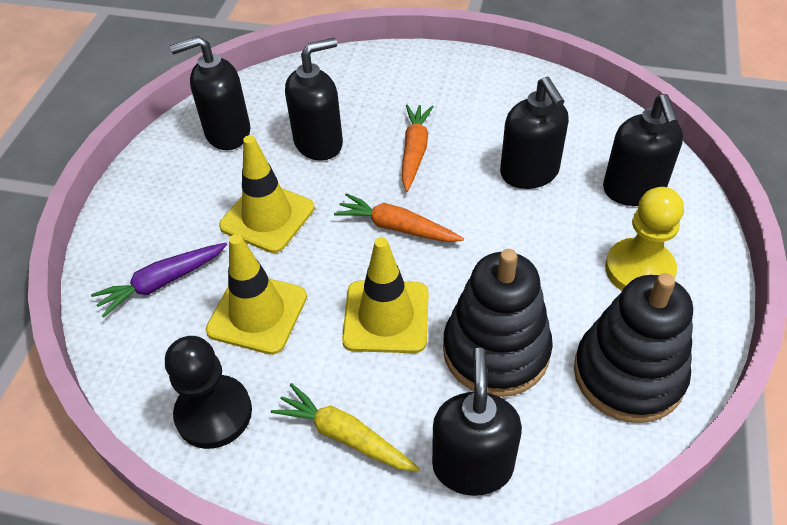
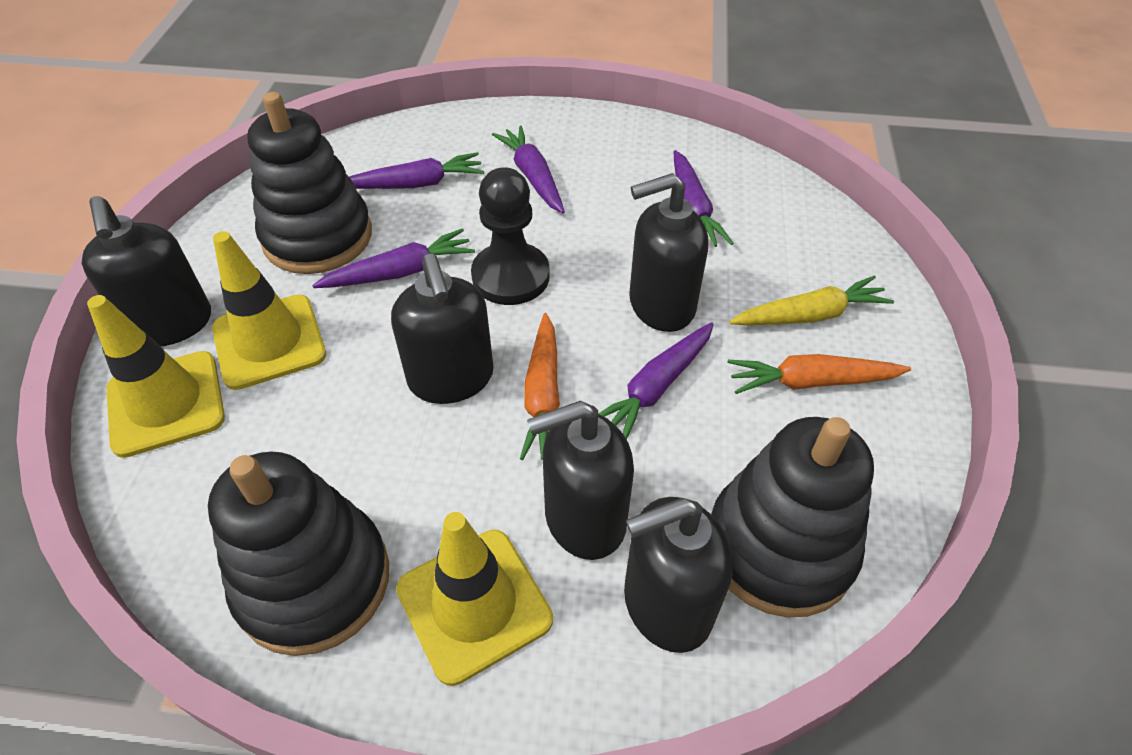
black stacking toy: [443,249,553,397] [574,273,693,423] = 2 -> [208,451,389,656] [247,92,372,274] [711,417,874,618] = 3
purple carrot: [91,243,227,318] = 1 -> [312,228,475,288] [349,152,484,189] [492,126,565,213] [599,322,714,440] [674,150,734,247] = 5
yellow pawn: [605,187,684,290] = 1 -> none = 0

